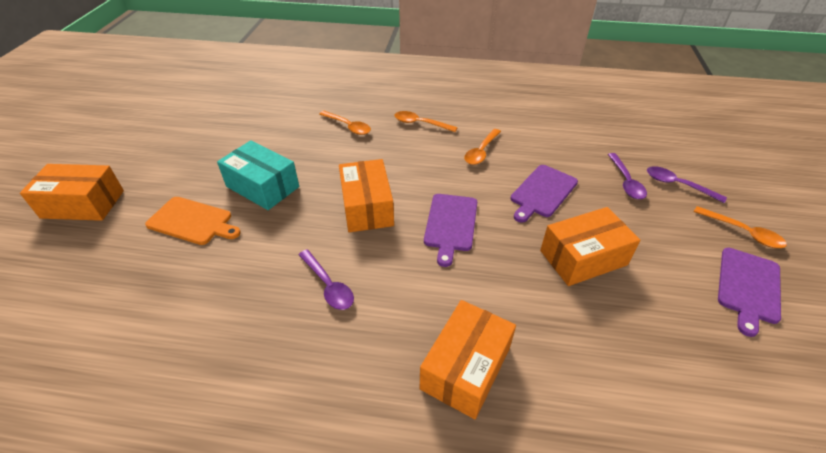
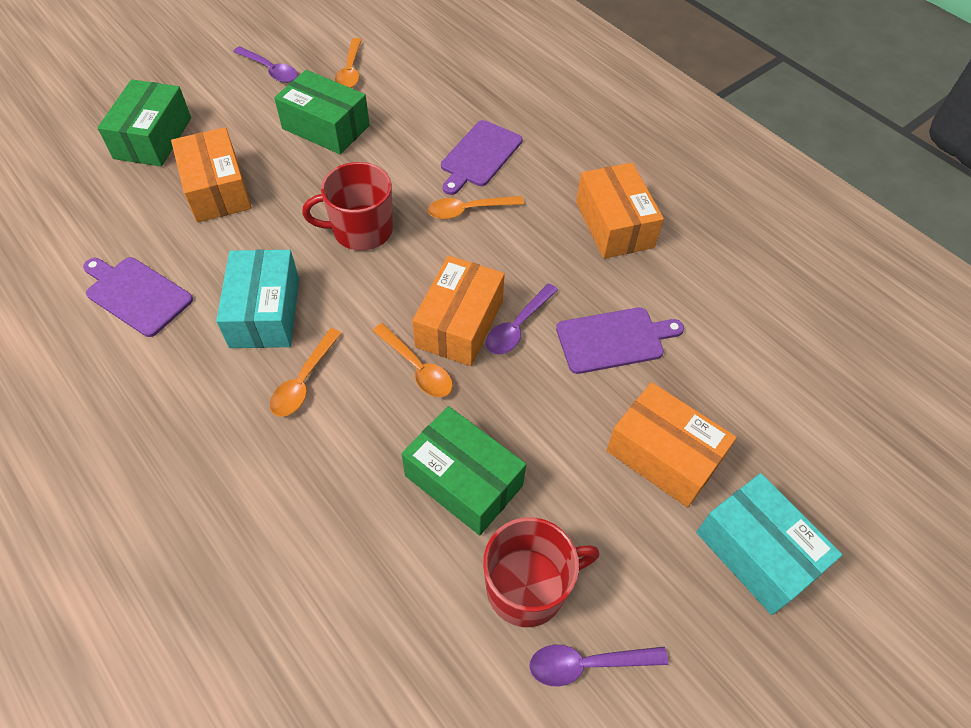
green box: none = 0 -> [97,79,191,167] [274,70,370,154] [401,406,526,535] = 3
orange cutting board: [145,197,241,245] = 1 -> none = 0
red mug: none = 0 -> [302,162,393,251] [483,517,600,627] = 2
turquoise box: [217,140,299,210] = 1 -> [216,250,299,348] [696,473,843,615] = 2

